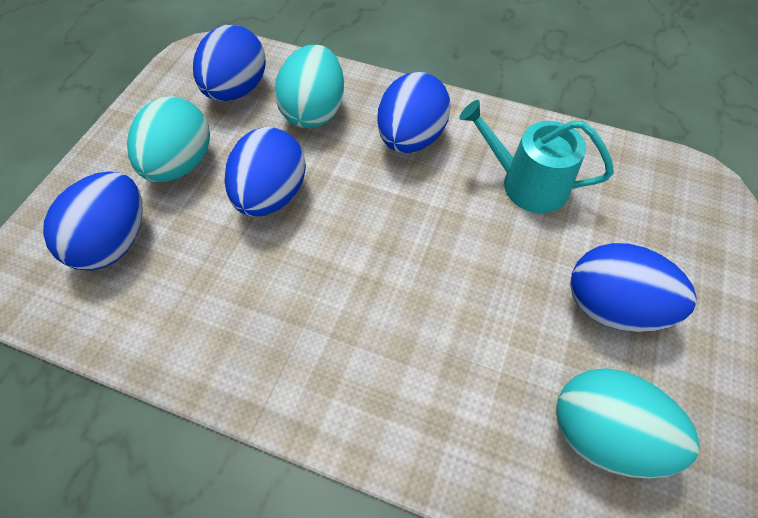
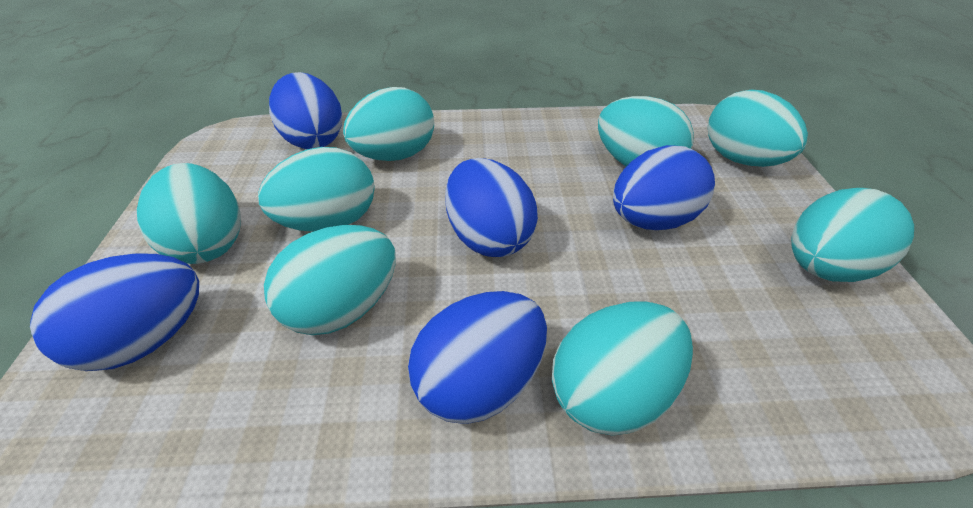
turquoise egg: [127,96,210,182] [274,45,344,128] [556,368,700,479] = 3 -> [137,163,241,264] [258,147,375,232] [264,225,396,335] [343,87,434,161] [552,301,693,436] [598,96,694,166] [708,90,808,167] [791,188,914,282] = 8
turquoise watering can: [459,100,614,213] = 1 -> none = 0

